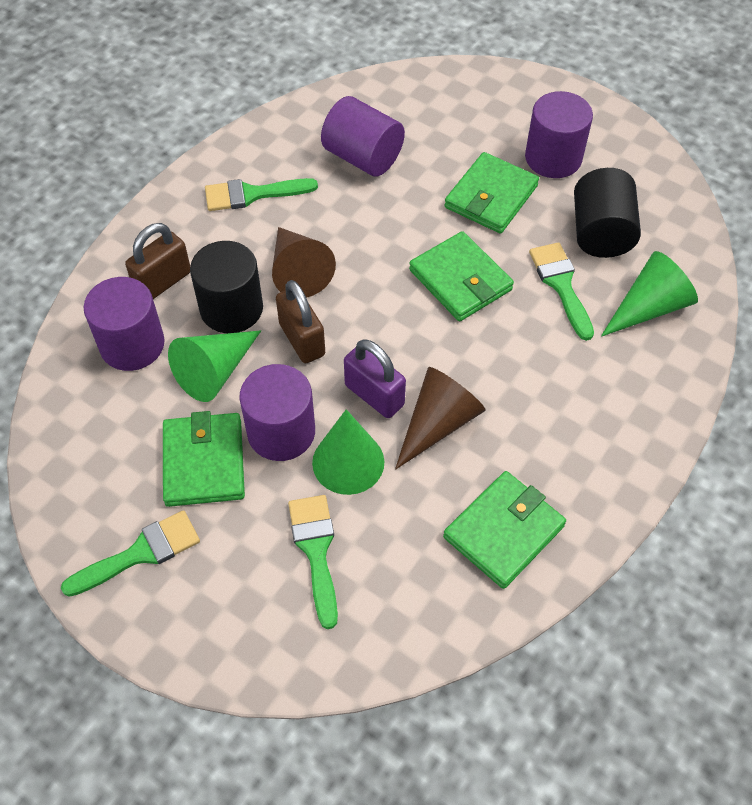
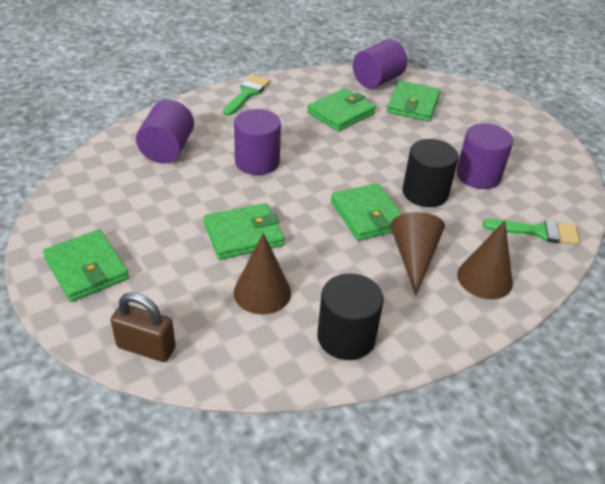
brown cone: [272,227,336,298] [395,367,485,470] = 2 -> [234,233,291,315] [390,212,445,295] [457,221,513,299] = 3
brown padlock: [125,223,190,299] [276,280,325,363] = 2 -> [111,292,176,362] = 1
green brush: [61,510,200,597] [205,178,318,211] [288,495,338,629] [529,242,594,341] = 4 -> [223,75,270,116] [482,219,580,245] = 2
green cone: [168,330,261,402] [312,409,384,495] [601,251,698,337] = 3 -> none = 0
green wallet: [163,411,245,507] [409,231,514,321] [443,471,566,589] [445,152,539,234] = 4 -> [43,229,129,302] [204,203,284,260] [307,88,376,131] [331,183,402,241] [387,81,441,122] = 5
purple padlock: [344,339,406,418] = 1 -> none = 0

